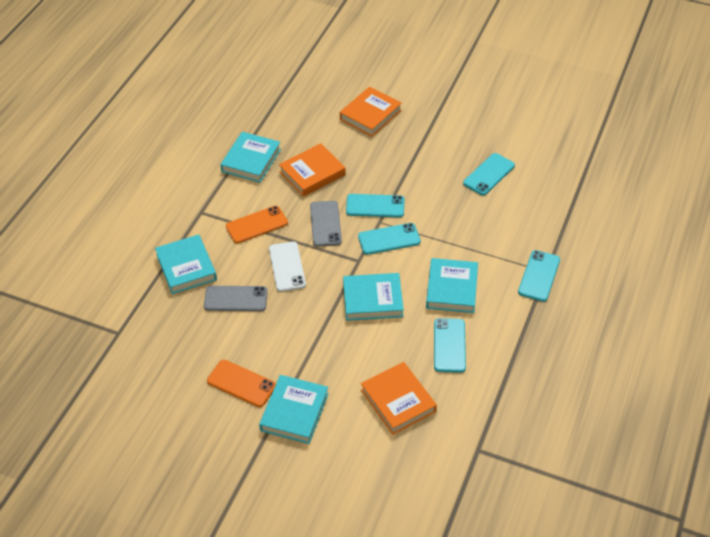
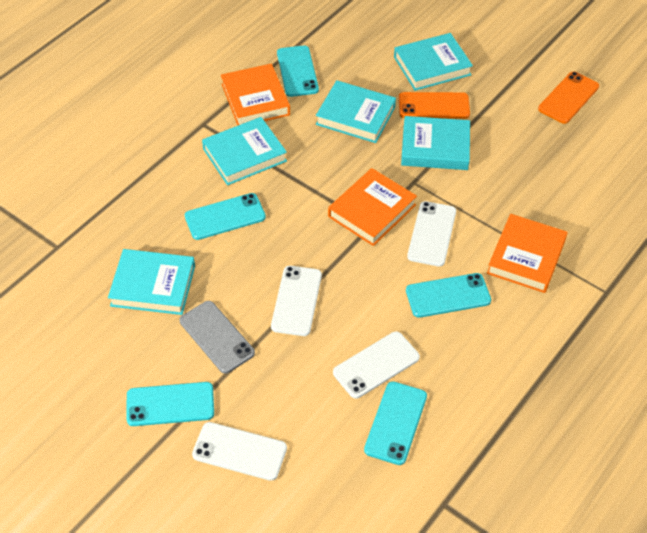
grey phone: [204,286,268,311] [310,201,342,247] = 2 -> [180,301,255,374] = 1
white phone: [269,242,306,292] = 1 -> [192,422,287,481] [271,266,322,336] [333,331,420,399] [407,201,456,267] = 4

